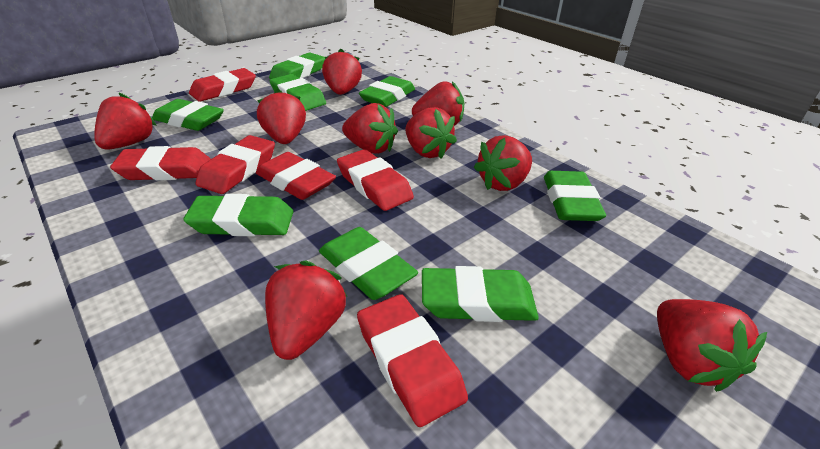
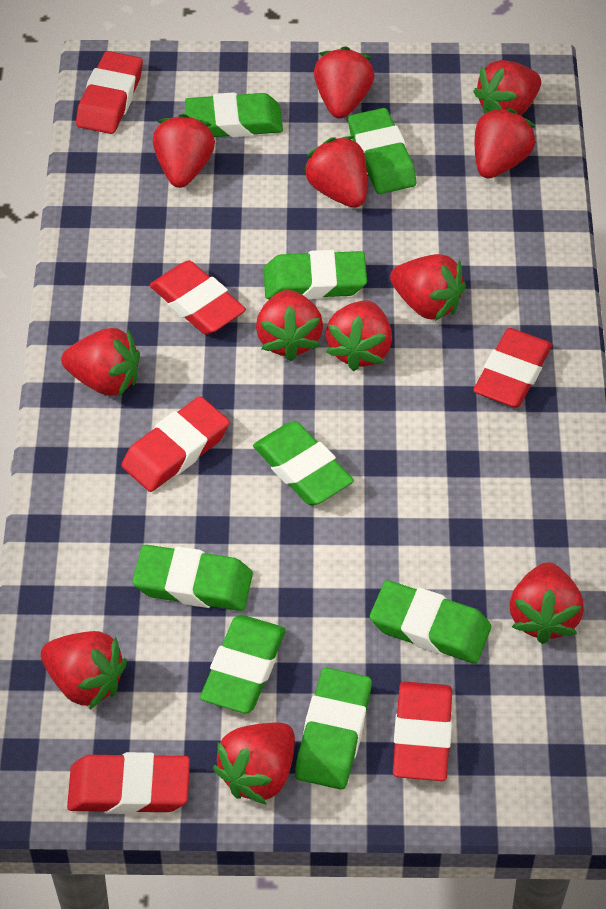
red strawberry: [94,93,157,150] [257,89,306,144] [265,260,347,360] [322,49,362,95] [342,103,398,154] [406,107,457,159] [412,81,464,126] [474,135,532,191] [657,299,767,392] = 9 -> [41,631,127,710] [61,328,140,396] [153,114,215,188] [213,722,295,805] [256,290,323,361] [303,136,367,208] [314,46,375,118] [326,300,392,371] [390,254,466,321] [473,60,541,116] [475,108,536,178] [510,562,584,644] = 12

